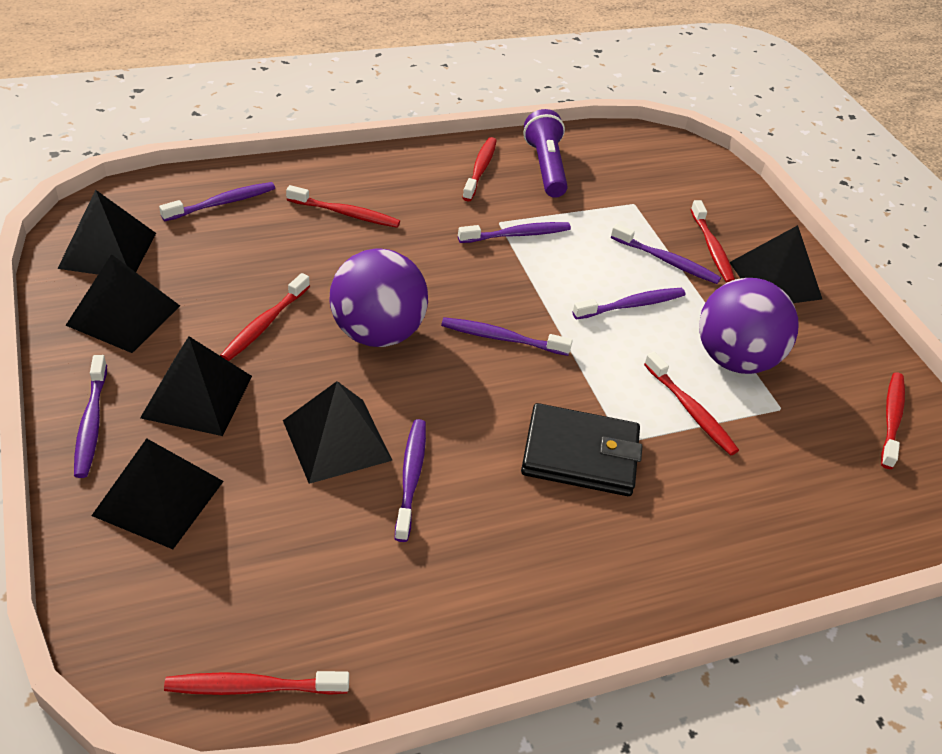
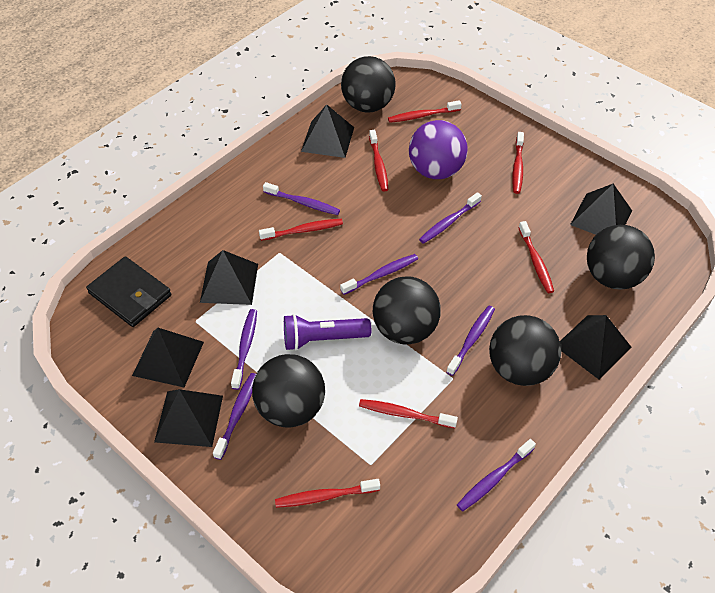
black ball: none = 0 -> [252,354,325,428] [341,56,396,112] [373,276,441,345] [489,315,561,386] [587,225,655,290] = 5
purple ball: [330,249,428,347] [699,278,798,374] = 2 -> [409,120,468,179] = 1

